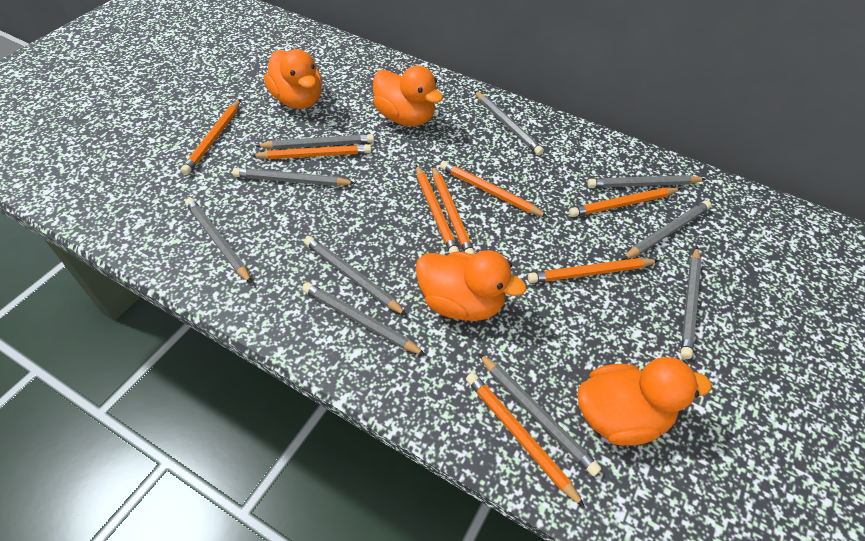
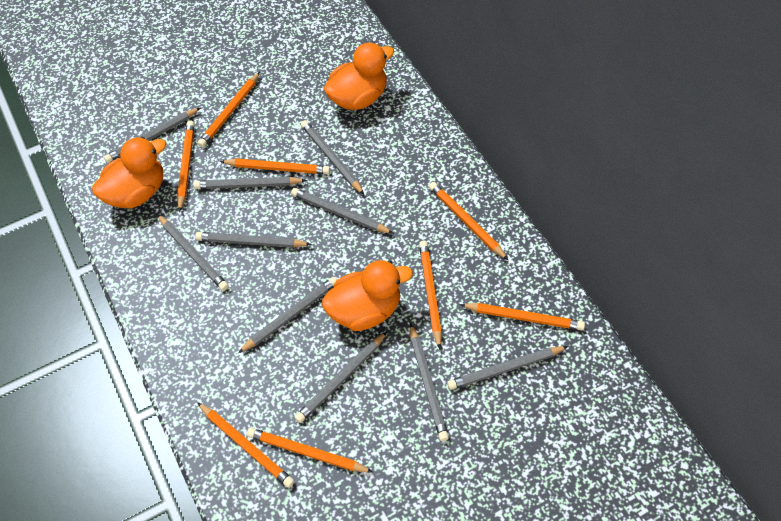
orange duck: [264,49,322,109] [373,66,443,126] [416,250,527,321] [578,357,712,446] = 4 -> [92,137,166,209] [322,260,413,331] [324,42,394,110] = 3

